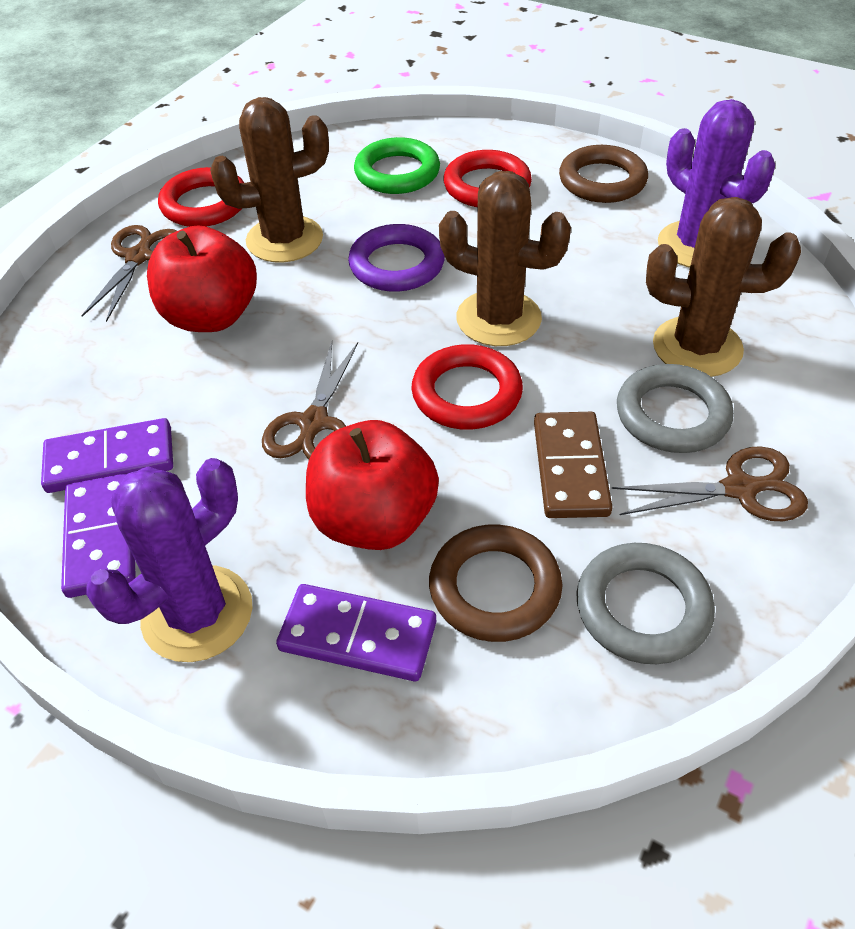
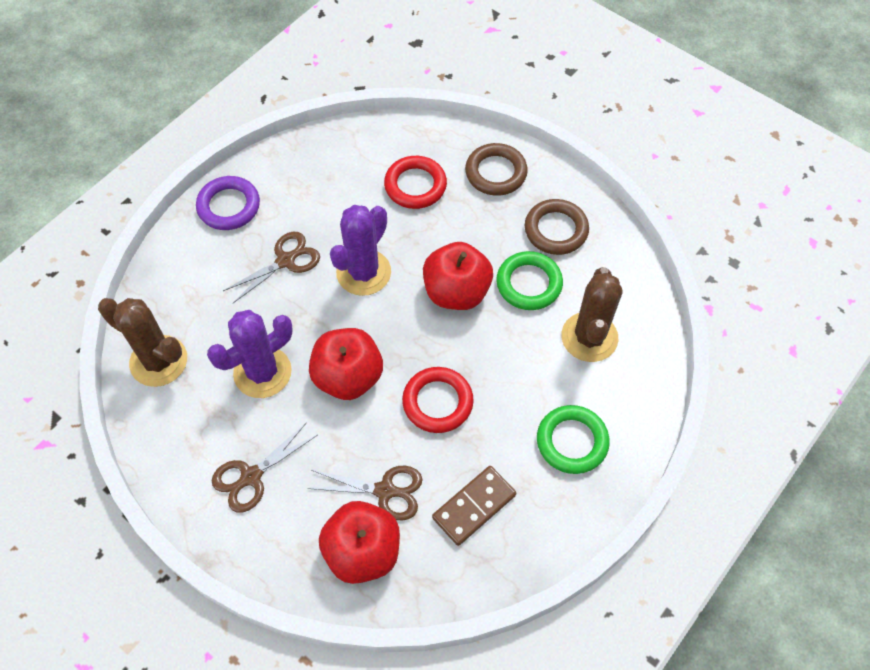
brown cactus: [210,97,329,263] [439,171,571,346] [646,197,801,377] = 3 -> [98,298,187,387] [561,267,622,362] = 2
green ring: [354,137,440,194] = 1 -> [496,251,563,310] [537,405,610,474] = 2
grey ring: [576,543,715,664] [617,364,734,453] = 2 -> none = 0
purple domino: [41,418,173,493] [61,473,136,598] [276,584,436,681] = 3 -> none = 0
red apple: [147,225,257,332] [306,420,439,550] = 2 -> [309,328,383,400] [319,501,400,584] [423,242,493,310] = 3
red ring: [158,167,244,227] [412,344,523,430] [443,150,532,207] = 3 -> [384,156,447,209] [402,367,474,433] = 2

